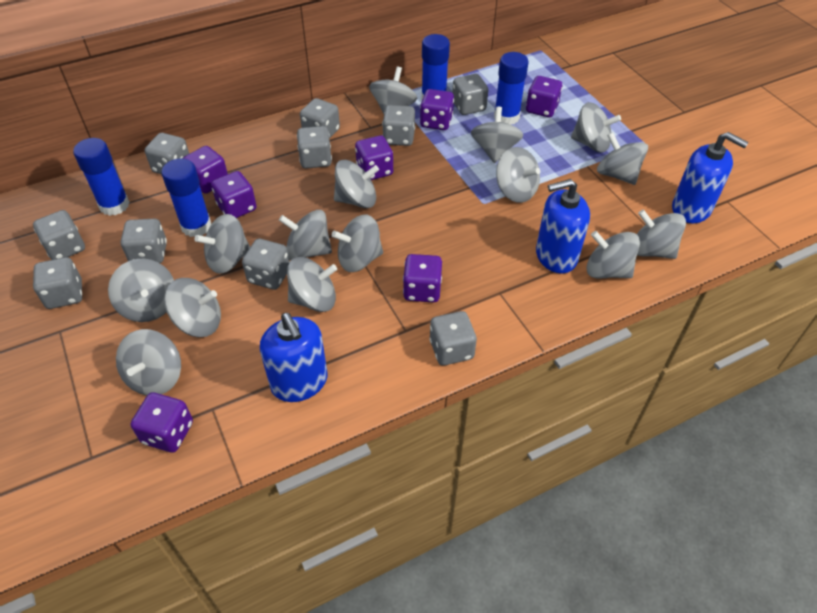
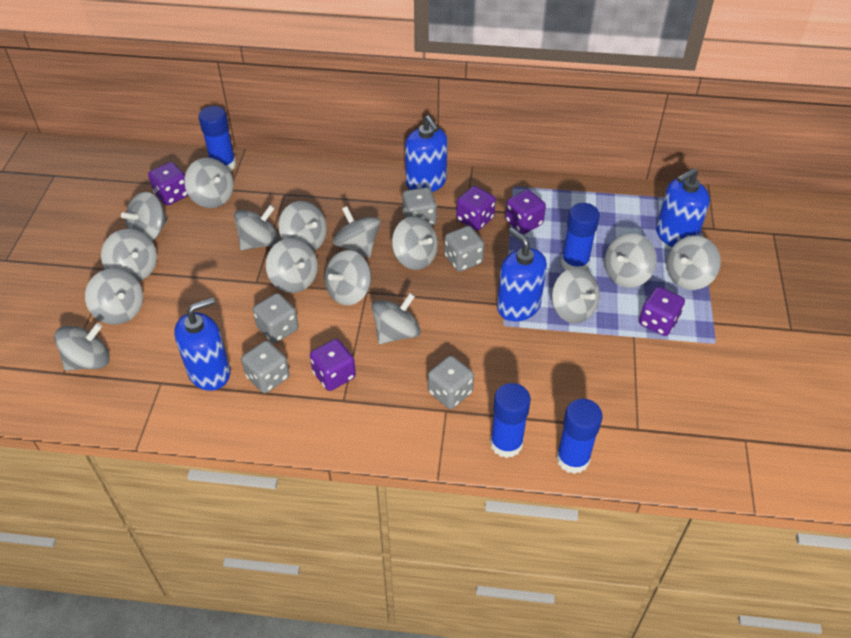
blue soap dispenser: [260,313,328,402] [536,179,590,274] [672,132,749,224] = 3 -> [174,297,230,391] [405,115,448,192] [497,228,547,321] [656,168,710,247] = 4
grey dice: [33,210,85,260] [33,257,82,309] [121,219,167,263] [145,133,189,174] [242,238,290,290] [297,126,332,168] [300,98,340,139] [382,105,415,146] [430,311,477,366] [452,74,488,115] = 10 -> [241,340,290,393] [253,293,299,343] [402,187,437,226] [428,355,474,409] [444,226,484,272] = 5
purple dice: [131,393,193,453] [183,146,228,194] [211,171,256,218] [355,135,393,180] [403,254,442,302] [420,89,454,130] [526,76,562,117] = 7 -> [148,162,188,205] [310,339,356,391] [456,186,496,231] [505,189,546,234] [639,287,685,336] = 5

